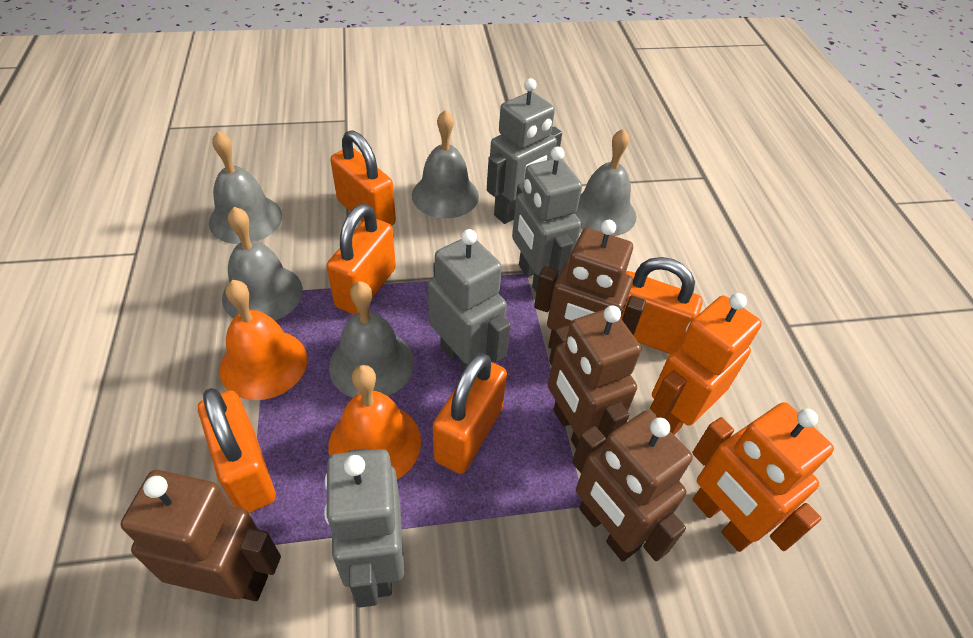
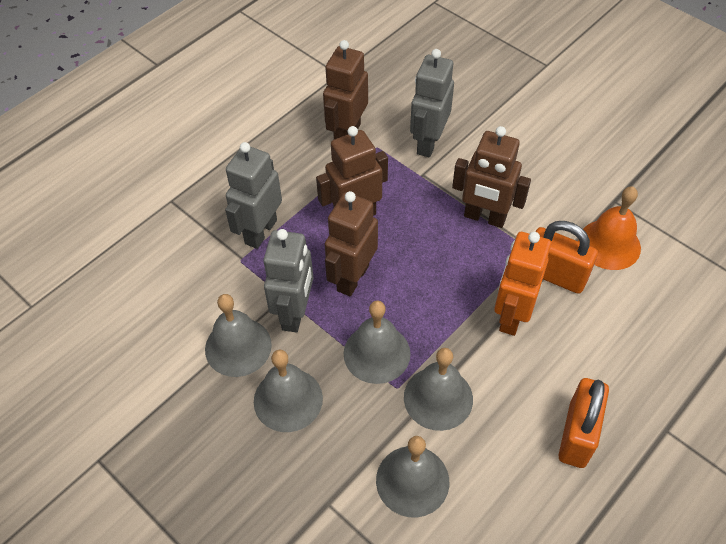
grey robot: [324,449,404,608] [428,229,511,372] [487,78,562,224] [512,147,582,292] = 4 -> [225,142,282,249] [263,229,313,332] [410,49,454,157] = 3
orange bell: [219,280,307,400] [329,365,421,479] = 2 -> [578,186,641,270] = 1
orange padlock: [198,388,276,513] [327,204,396,315] [330,130,396,226] [433,353,507,474] [621,257,703,354] = 5 -> [535,221,598,294] [559,378,609,468] = 2
orange robot: [650,293,762,435] [692,402,834,552] = 2 -> [494,232,551,336] = 1

